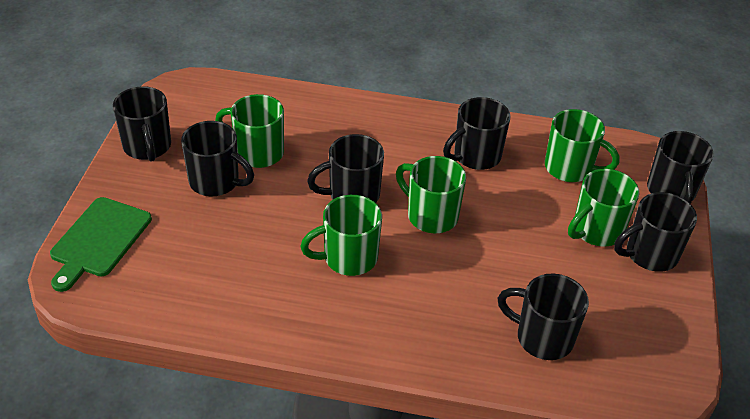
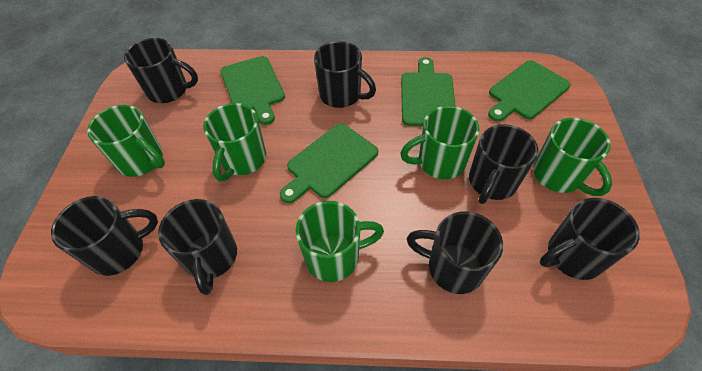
green cutting board: [50,197,152,292] = 1 -> [220,56,285,125] [280,123,378,203] [401,57,456,126] [488,60,571,122] = 4

